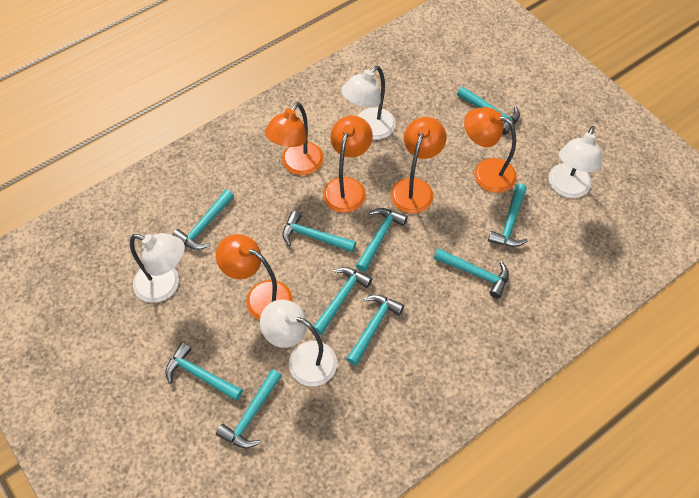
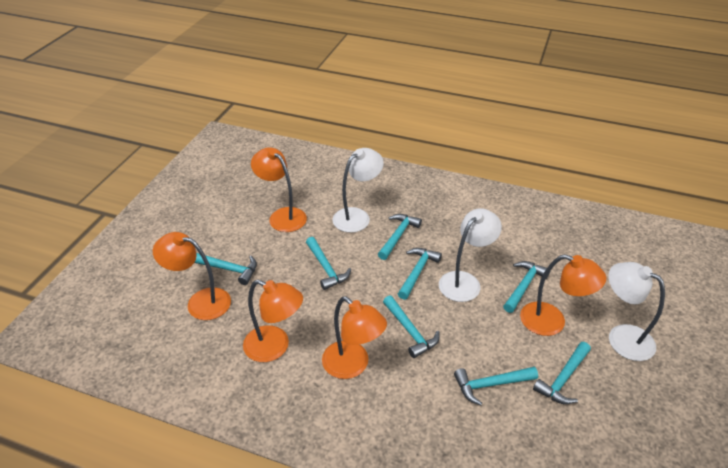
turquoise hammer: [165,342,243,401] [172,189,234,250] [216,369,282,448] [283,210,356,253] [313,267,372,335] [346,294,404,366] [356,208,408,272] [434,248,509,298] [457,86,520,135] [488,183,528,247] = 10 -> [194,253,257,285] [306,237,351,290] [378,214,422,260] [383,295,440,358] [398,248,442,300] [454,367,538,405] [503,261,550,313] [533,342,591,404] = 8
white lamp: [130,233,185,303] [260,300,337,386] [341,66,396,140] [548,126,602,198] = 4 -> [332,148,384,233] [439,208,502,302] [608,262,665,361] = 3

